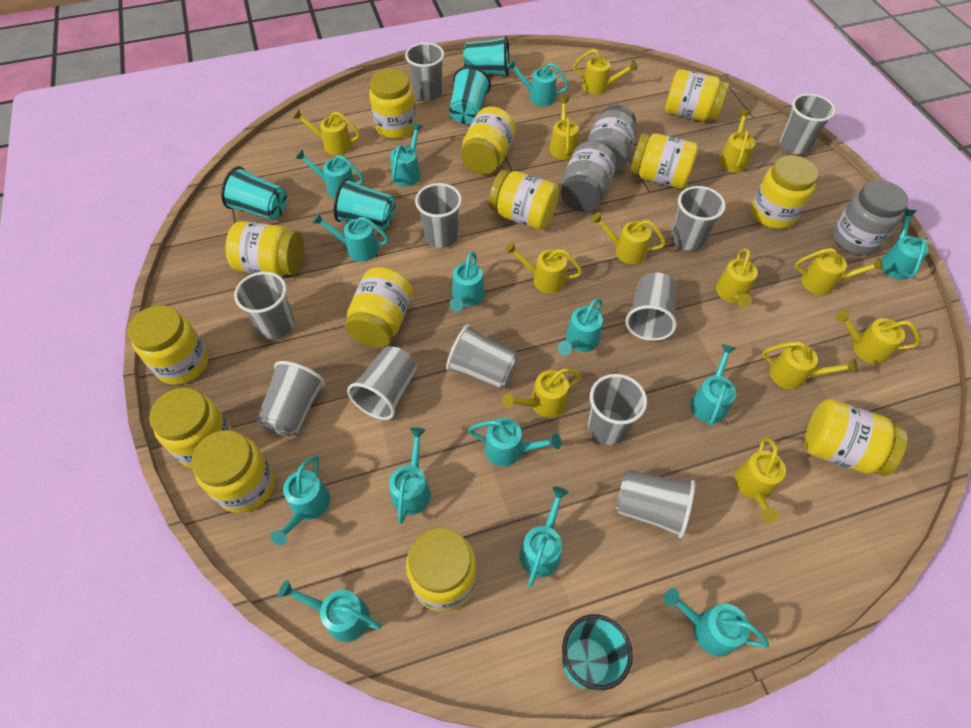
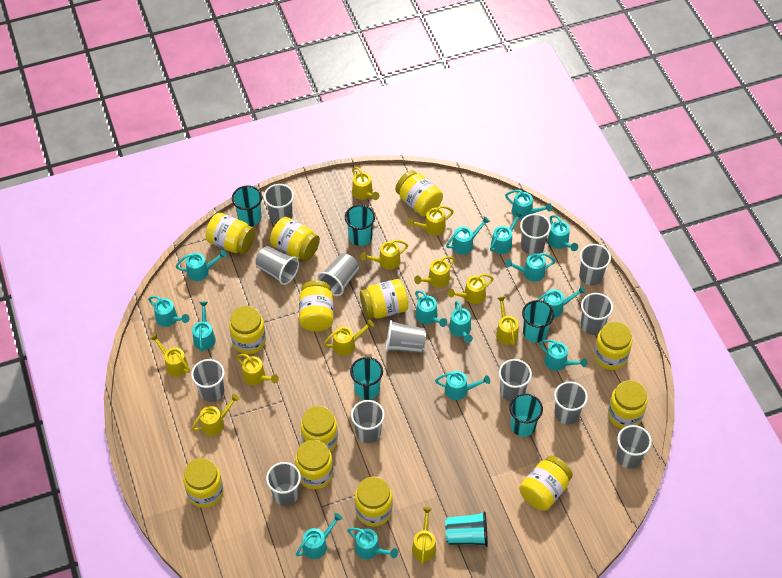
grey cup: [234,272,295,340] [256,361,325,436] [347,346,417,420] [405,42,444,101] [415,183,462,248] [446,324,518,389] [588,374,647,445] [616,470,695,538] [625,272,677,341] [671,186,726,251] [780,93,836,155] = 11 -> [191,359,224,402] [256,246,299,285] [264,184,294,224] [266,462,301,506] [317,253,359,296] [351,400,385,443] [386,320,426,353] [499,359,532,402] [520,214,551,255] [554,381,588,425] [579,244,611,286] [581,293,613,335] [616,425,652,469] = 13
grey jar: [561,141,616,212] [587,105,637,171] [832,180,909,255] = 3 -> none = 0
turquoise cup: [221,166,287,220] [334,178,395,230] [449,66,491,124] [464,36,509,77] [562,614,633,690] = 5 -> [232,185,262,226] [345,205,375,246] [350,357,383,400] [445,511,488,547] [509,393,543,437] [522,300,554,342] = 6
turquoise watering can: [271,455,330,546] [278,580,382,642] [295,150,364,198] [312,213,389,262] [389,427,431,524] [390,123,423,187] [449,252,485,312] [468,418,561,467] [507,59,569,106] [519,486,569,587] [558,298,603,355] [664,588,769,656] [690,344,736,426] [881,210,929,280] = 14 -> [148,296,189,327] [176,250,227,281] [192,302,216,352] [296,513,343,559] [347,528,398,559] [415,290,447,327] [435,371,490,400] [446,216,490,255] [449,301,473,343] [490,211,523,254] [505,190,552,220] [505,253,556,282] [537,286,586,318] [539,340,587,371] [548,215,578,251] = 15
yellow watering can: [293,109,360,156] [502,368,582,418] [505,242,582,293] [550,97,579,160] [573,49,638,95] [591,212,666,264] [716,248,758,308] [719,110,755,173] [734,437,786,523] [762,342,858,389] [795,248,883,295] [835,310,920,364] = 12 -> [150,333,190,377] [191,394,240,436] [236,354,279,385] [324,319,374,355] [352,167,380,200] [360,240,408,269] [407,206,454,236] [412,507,436,565] [414,256,455,287] [448,274,494,304] [496,296,519,346] = 11

